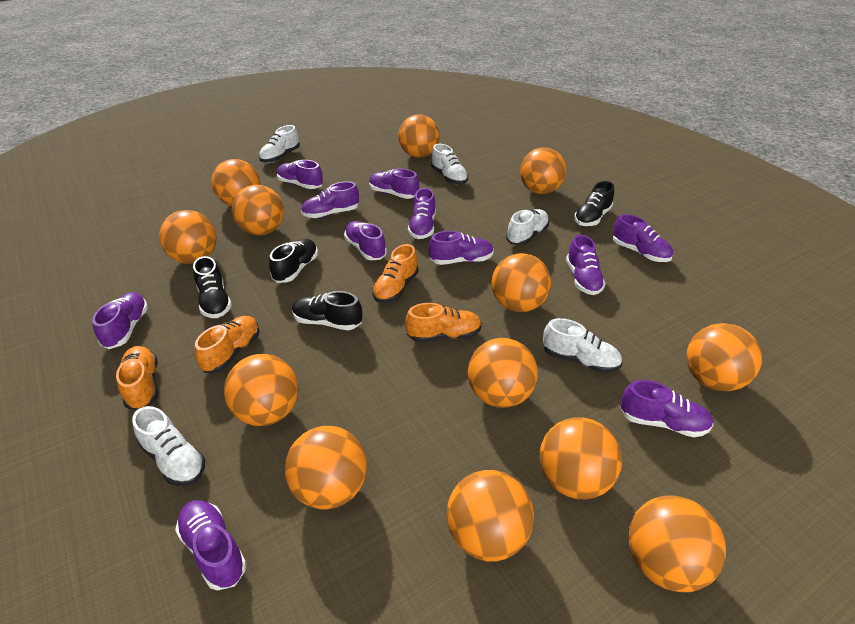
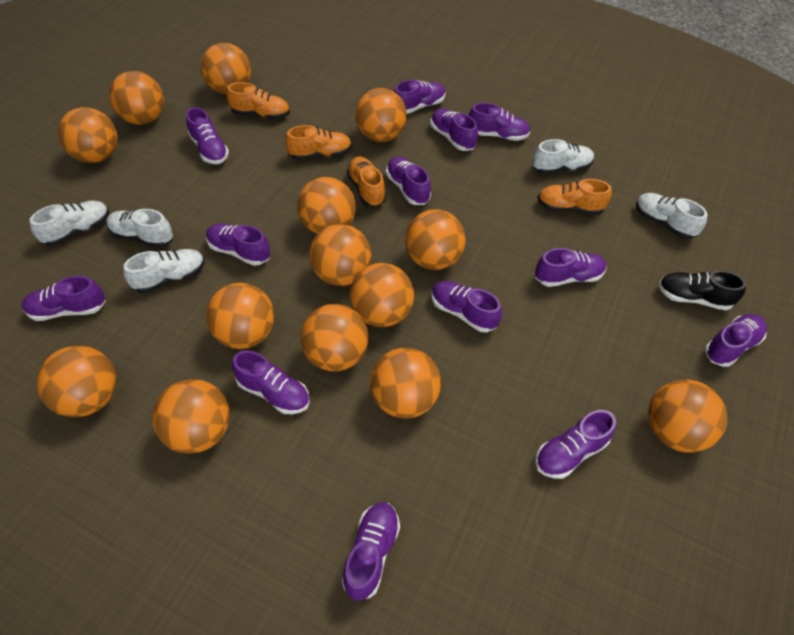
black shoe: [193,256,232,318] [269,239,318,283] [292,291,362,330] [574,181,614,226] = 4 -> [658,271,747,310] = 1
orange ball: [159,210,217,264] [211,159,260,206] [224,354,298,426] [232,185,284,235] [285,426,367,510] [398,115,440,158] [447,470,534,561] [468,338,538,408] [492,253,551,312] [520,147,566,194] [540,417,622,499] [628,495,726,592] [686,323,762,391] = 13 -> [37,346,116,417] [58,107,118,163] [109,71,164,125] [152,379,230,454] [201,43,251,95] [206,283,274,349] [297,177,356,234] [301,304,369,371] [309,224,371,286] [350,263,414,327] [355,88,407,142] [370,348,441,419] [405,209,466,270] [648,380,727,453] = 14
purple shoe: [92,292,148,349] [175,500,247,590] [277,160,323,189] [301,181,359,218] [344,221,387,260] [369,169,419,199] [408,188,436,239] [429,231,494,265] [566,235,606,295] [613,214,673,262] [620,380,714,437] = 11 -> [22,276,106,321] [186,107,229,164] [206,223,270,266] [232,350,310,414] [342,502,400,601] [386,156,431,205] [394,80,446,114] [430,109,478,151] [432,281,502,332] [469,103,530,141] [535,248,606,287] [535,410,616,479] [705,314,767,367] = 13

